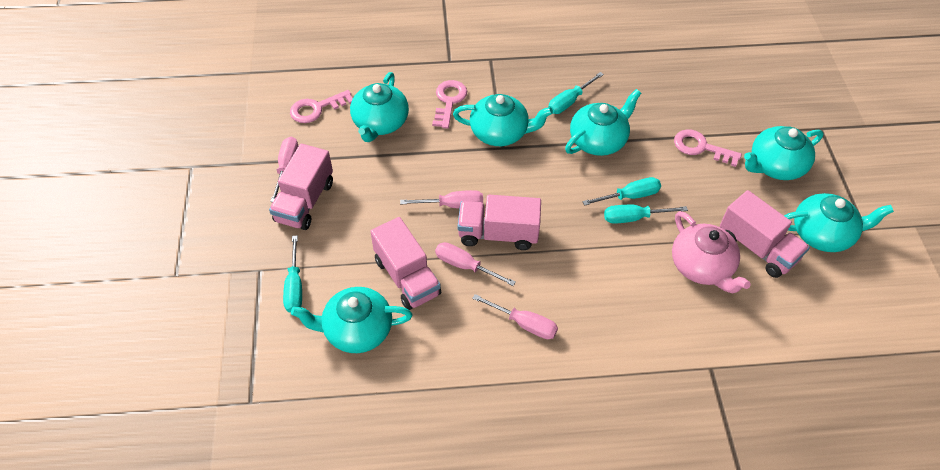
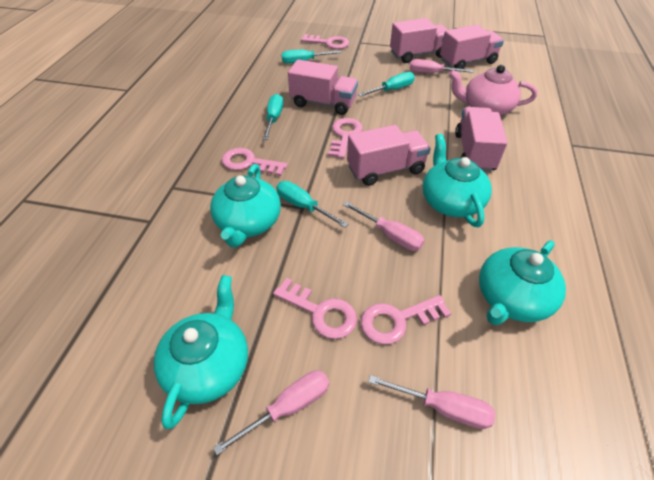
pink key: [290,90,353,123] [432,80,467,129] [674,129,742,167] = 3 -> [222,148,288,176] [273,278,357,339] [301,34,349,49] [328,118,363,159] [361,295,451,345] = 5
pink truck: [269,144,333,230] [370,217,441,310] [458,195,541,250] [720,190,810,278] = 4 -> [288,59,358,115] [347,125,431,186] [390,18,448,63] [440,25,504,69] [455,107,508,172] = 5
turquoise teapot: [291,287,412,353] [350,72,409,142] [453,94,553,146] [565,89,641,156] [744,126,823,180] [784,193,894,252] = 6 -> [154,275,248,429] [210,164,281,248] [423,134,492,227] [479,241,566,325] = 4

